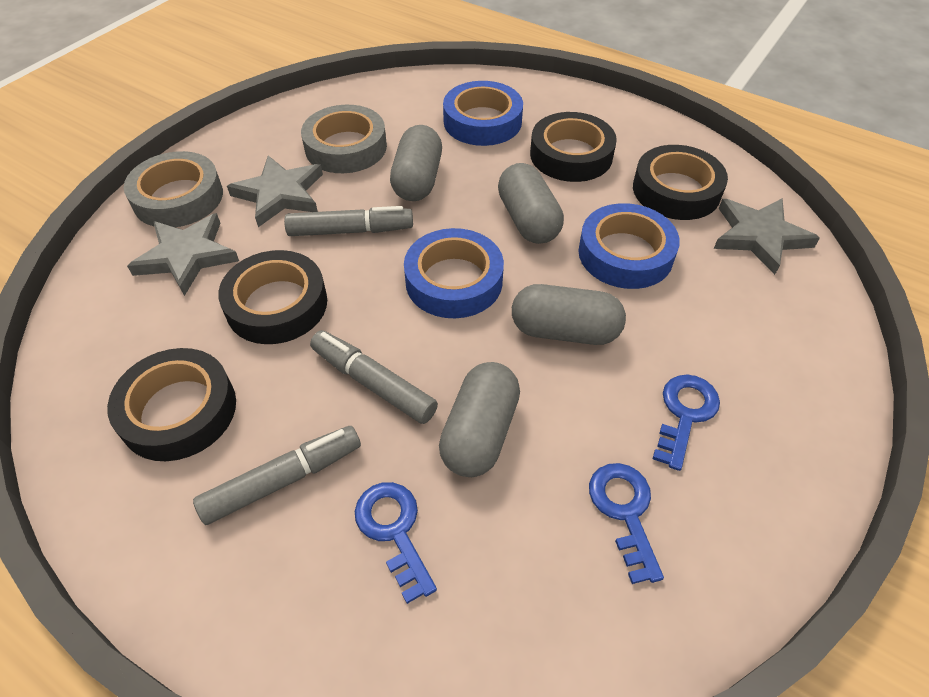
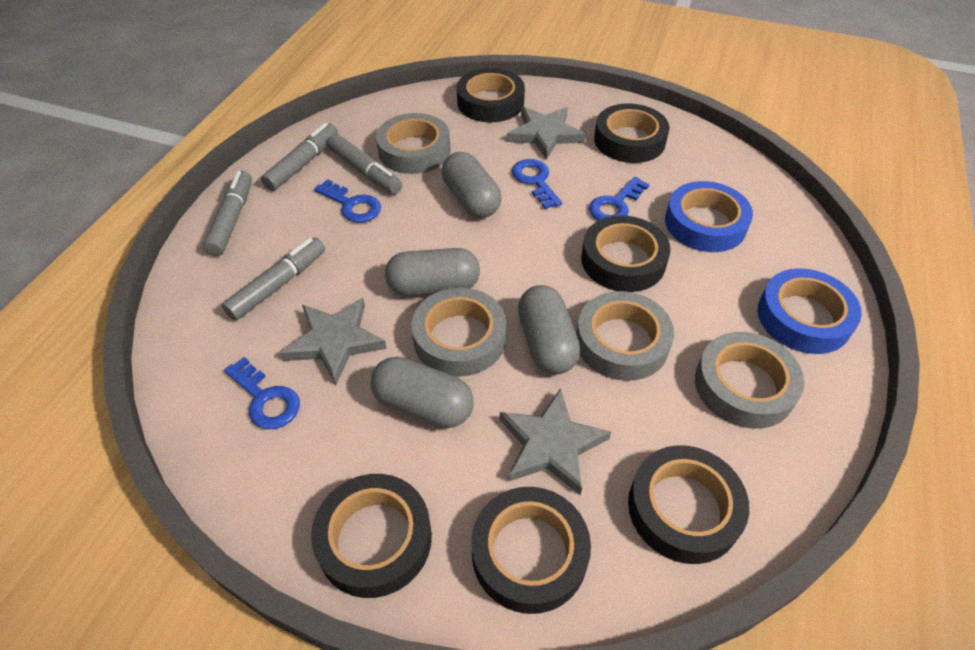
black tape: [107,348,236,461] [218,250,327,344] [530,112,617,182] [633,145,728,220] = 4 -> [311,474,432,598] [457,68,525,122] [471,487,591,614] [581,216,671,292] [594,103,670,163] [628,445,749,564] = 6
blue key: [355,482,437,604] [589,463,664,584] [653,375,720,471] = 3 -> [224,357,300,429] [314,179,381,223] [512,159,562,209] [589,177,650,221] = 4
blue tape: [404,228,504,318] [443,81,523,146] [578,203,680,289] = 3 -> [665,181,753,252] [758,268,862,354] = 2
grey marker: [193,426,361,525] [284,206,413,236] [310,330,438,424] = 3 -> [203,171,252,256] [222,238,325,321] [261,123,338,191] [327,134,402,194] = 4
grey tape: [124,151,223,227] [301,105,387,173] = 2 -> [376,113,451,174] [412,288,506,377] [576,291,674,381] [695,332,804,429] = 4

